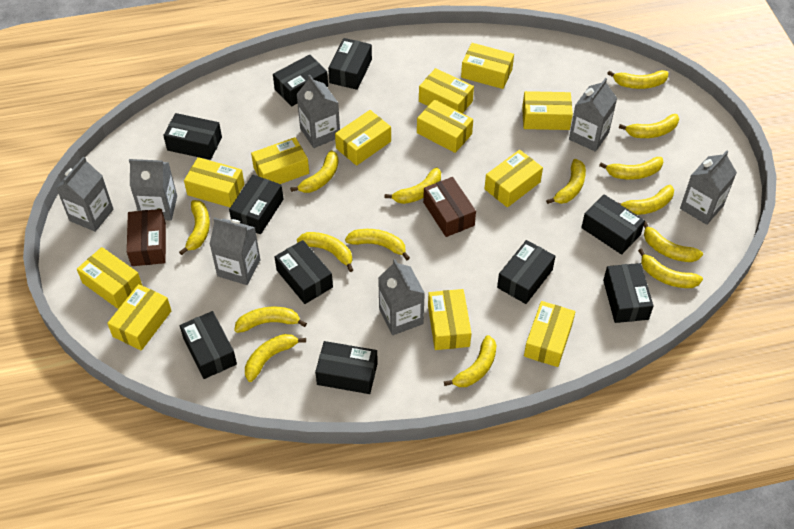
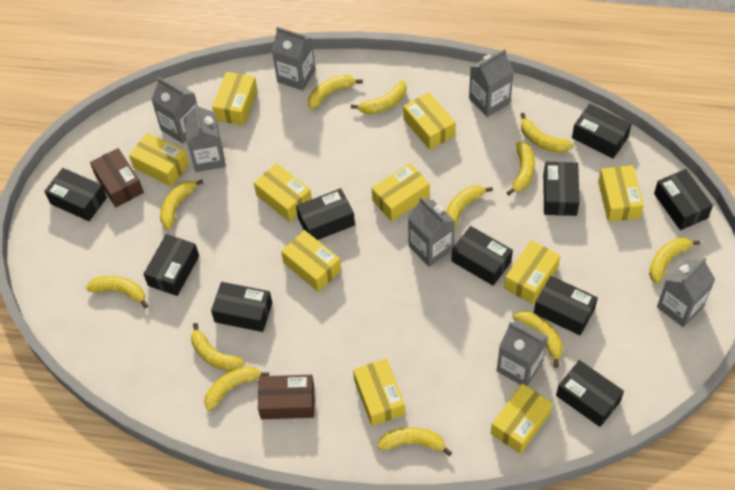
yellow banana: [179,200,210,255] [234,307,307,333] [245,334,306,382] [290,150,339,193] [297,232,353,272] [345,229,410,260] [385,168,441,204] [444,335,497,387] [546,159,586,204] [599,157,663,180] [607,70,668,89] [617,185,674,215] [619,114,679,138] [638,248,703,288] [644,221,703,262] = 15 -> [86,276,148,308] [160,179,203,230] [191,323,245,371] [204,366,269,411] [308,75,363,109] [351,81,407,114] [378,427,452,456] [446,185,493,229] [507,142,535,195] [514,311,563,368] [520,113,573,153] [649,237,701,283] = 12
yellow box: [77,247,142,309] [107,284,171,351] [184,157,244,207] [251,137,309,184] [335,110,391,166] [417,99,473,153] [419,68,474,113] [428,289,471,350] [461,43,514,89] [484,150,543,207] [522,91,573,130] [524,301,575,367] = 12 -> [129,133,189,187] [212,72,258,125] [254,163,312,222] [281,230,341,292] [353,359,405,426] [372,163,430,221] [403,92,456,150] [491,384,553,454] [504,240,560,304] [598,165,644,222] = 10

